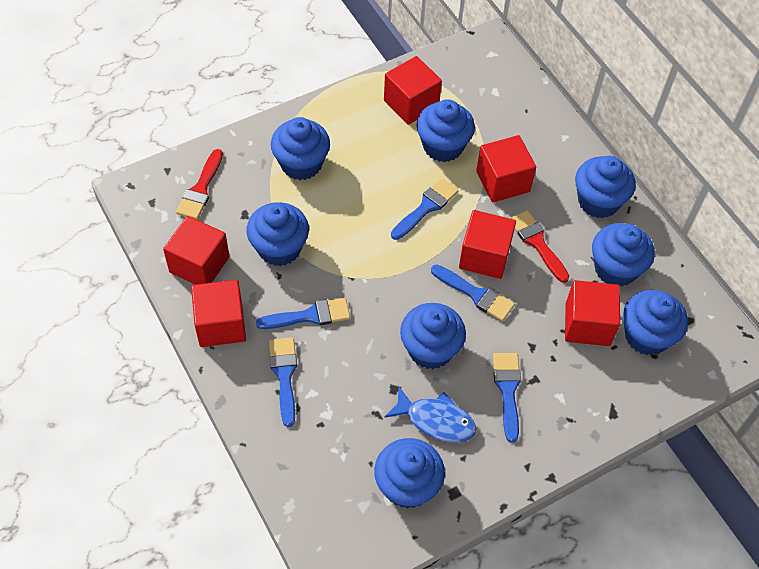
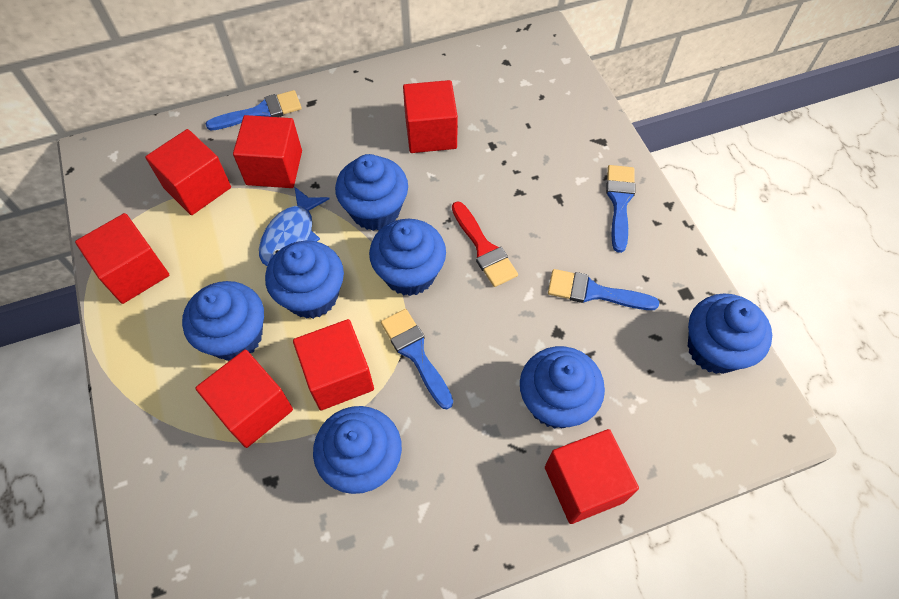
blue brush: [256,298,350,329] [269,338,297,427] [391,178,458,240] [431,265,515,321] [493,353,521,443] = 5 -> [205,90,302,131] [381,309,453,409] [548,269,659,310] [606,165,635,253] = 4
blue cupcake: [247,202,309,266] [271,117,330,180] [374,438,445,509] [400,303,466,369] [417,99,475,162] [575,156,635,218] [592,223,654,287] [623,290,688,355] = 8 -> [182,281,264,361] [265,241,344,319] [313,406,402,494] [335,154,408,231] [369,219,446,296] [520,346,605,429] [688,293,772,374] = 7
red brush: [176,149,223,220] [510,210,569,283] = 2 -> [452,201,518,287] = 1
red cube: [163,216,230,285] [191,280,246,347] [384,56,442,125] [459,210,516,279] [476,135,536,202] [565,280,620,346] = 6 -> [75,213,169,304] [145,129,231,215] [195,350,293,448] [233,115,302,188] [293,319,374,410] [403,80,458,153] [545,429,639,524] = 7

